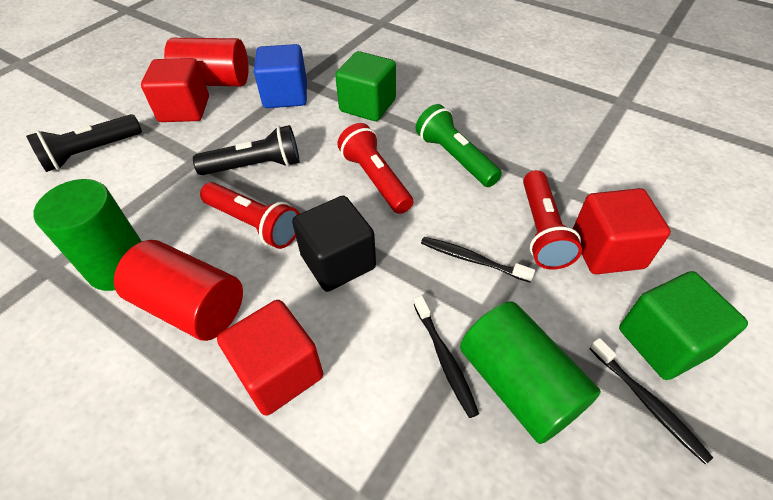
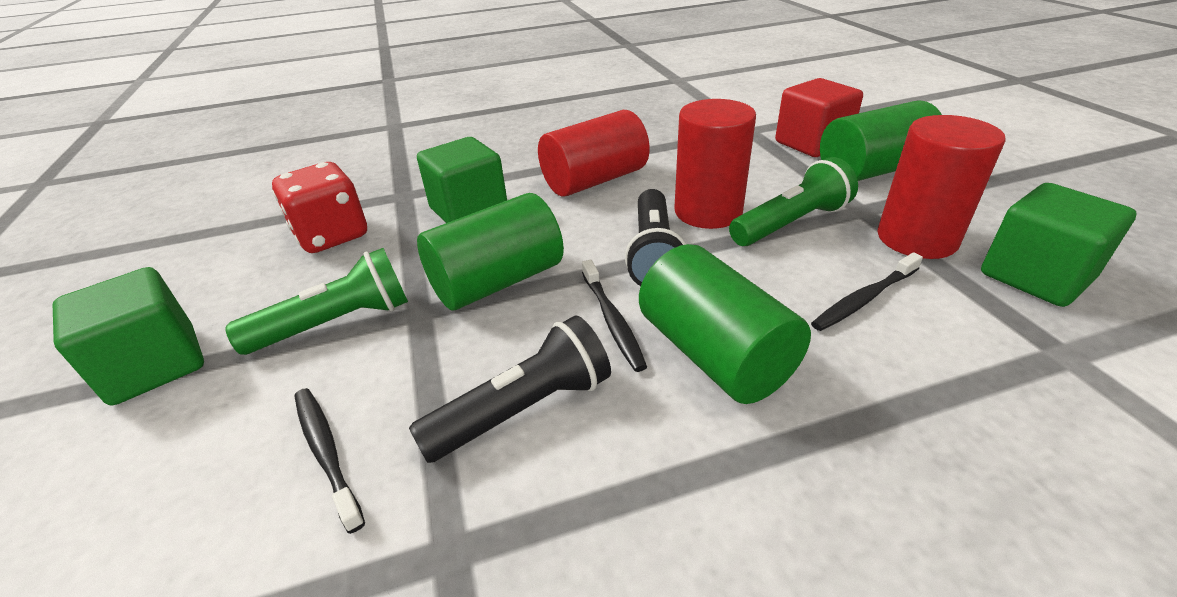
black cube: [292,196,376,292] = 1 -> none = 0
blue cube: [254,44,307,108] = 1 -> none = 0
green cube: [335,51,396,121] [619,271,748,380] = 2 -> [53,267,204,405] [417,137,507,223] [981,183,1136,307] = 3
green cylinder: [33,179,142,291] [460,301,601,444] = 2 -> [417,193,564,311] [639,244,811,404] [820,100,942,181] = 3
green flashlight: [416,104,502,187] = 1 -> [225,248,408,355] [729,157,858,246] = 2
red cube: [141,58,209,122] [217,300,323,416] [573,188,671,274] = 3 -> [775,78,863,157] = 1
red cylinder: [114,240,243,341] [164,38,248,86] = 2 -> [538,110,650,197] [674,99,756,229] [878,115,1006,259] = 3
red dice: none = 0 -> [272,162,367,253] = 1
red flashlight: [200,182,300,249] [337,123,413,214] [523,170,582,270] = 3 -> none = 0

